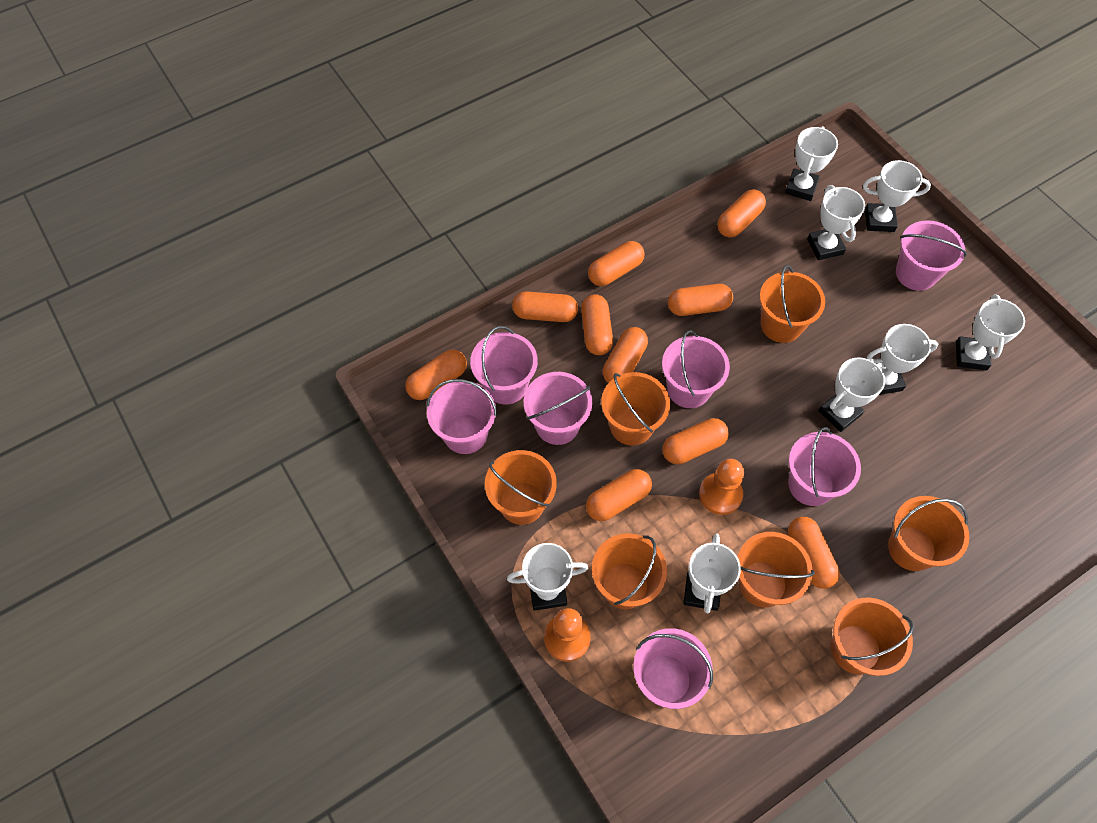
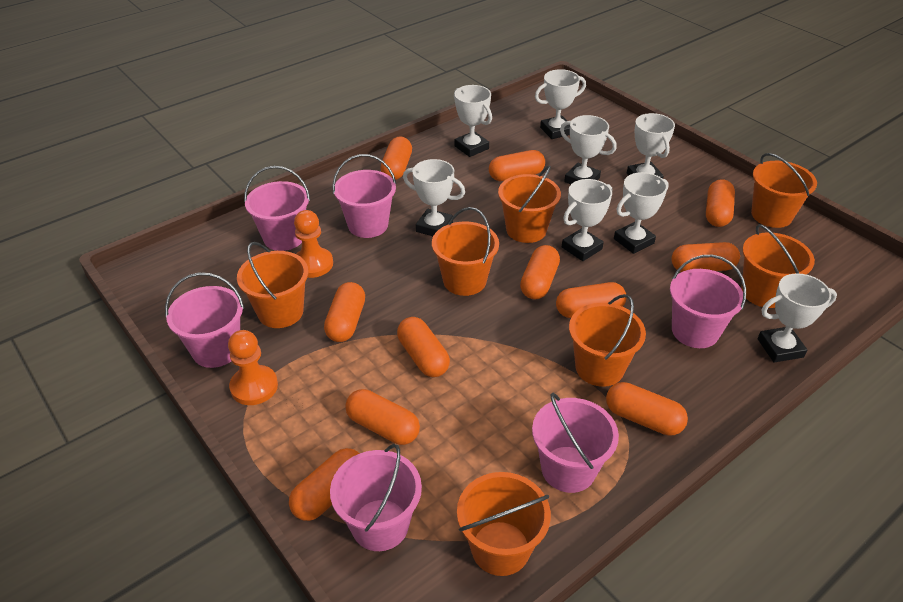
orange capsule: [405,350,467,400] [512,291,578,322] [581,294,613,355] [586,469,652,521] [588,241,645,286] [603,327,648,383] [663,418,729,464] [668,284,733,316] [717,189,766,238] [788,517,840,589] = 10 -> [289,448,360,521] [324,282,365,342] [345,389,420,445] [381,137,412,180] [397,317,450,377] [489,150,545,181] [520,245,560,299] [556,282,626,318] [606,382,688,436] [671,242,740,272] [706,179,735,227] = 11
pink bucket: [426,379,497,454] [470,326,538,404] [524,372,592,445] [633,628,713,709] [662,330,730,408] [788,427,861,506] [896,220,967,291] = 7 -> [165,272,244,368] [244,166,310,251] [330,444,422,551] [332,154,396,238] [532,393,619,493] [670,255,746,348] = 6

